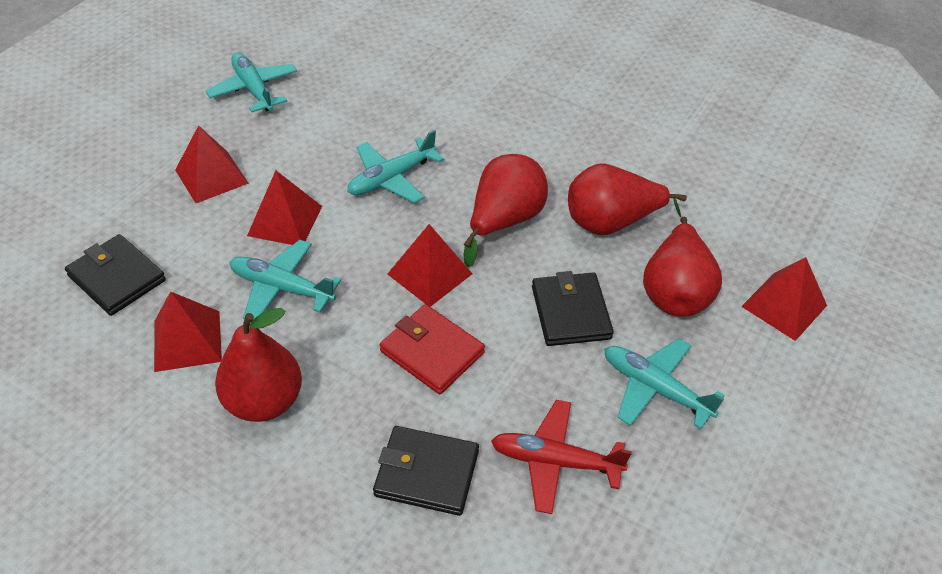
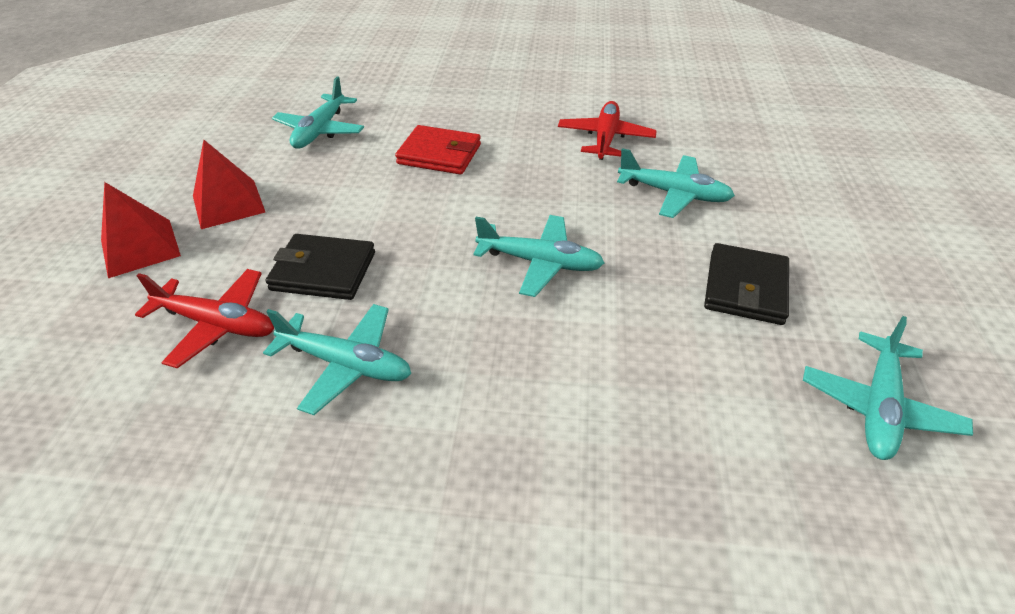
black wallet: [65,234,166,316] [373,426,479,516] [532,271,614,346] = 3 -> [265,234,375,300] [704,243,789,325] = 2
red pear: [215,308,302,422] [463,154,548,267] [568,164,687,235] [643,217,722,317] = 4 -> none = 0
red plane: [491,400,632,514] = 1 -> [135,269,274,368] [558,101,657,160] = 2
red pyramid: [154,291,222,372] [175,125,249,203] [247,170,322,245] [388,224,472,307] [741,257,827,341] = 5 -> [101,182,181,278] [193,140,265,229] = 2
turquoise plane: [206,53,297,112] [230,240,341,322] [347,130,444,203] [604,338,725,429] = 4 -> [263,304,411,415] [272,76,364,149] [473,215,604,297] [617,148,735,218] [803,316,973,460] = 5

